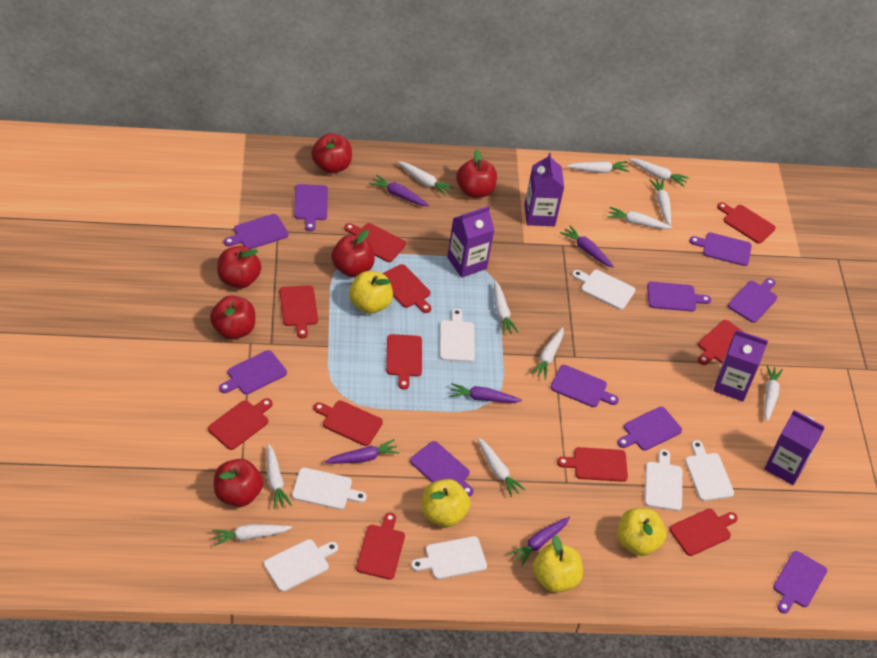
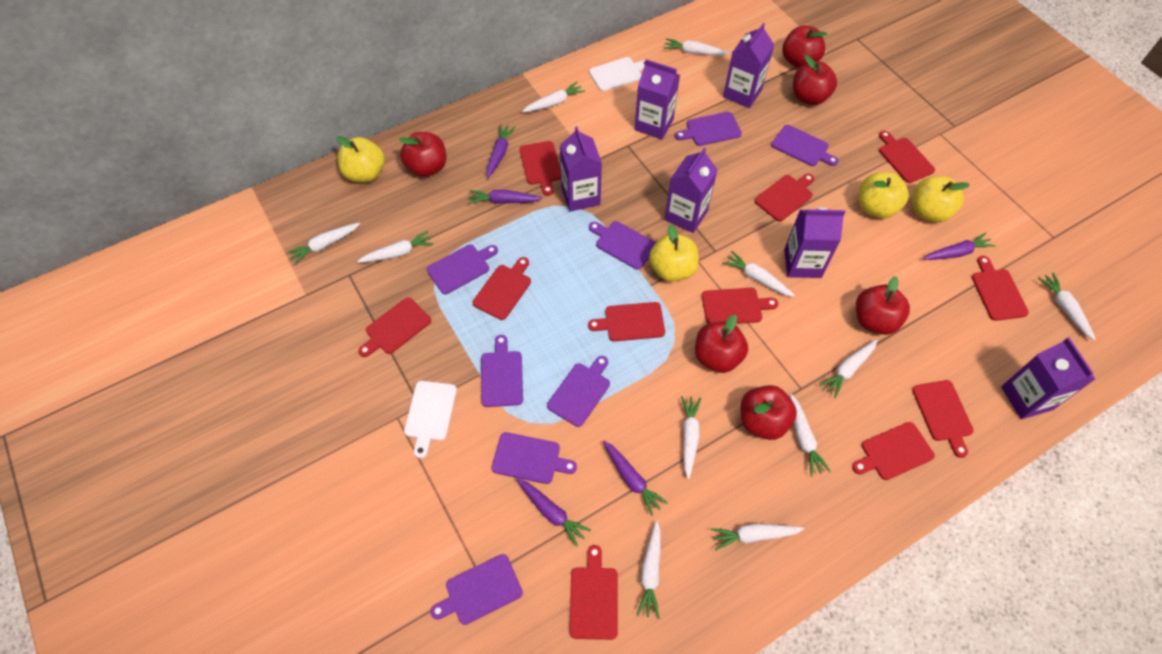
purple carton: [447,206,494,278] [524,153,564,226] [713,330,768,402] [764,410,825,485] = 4 -> [560,126,602,212] [634,59,680,140] [664,148,718,233] [723,23,774,108] [784,207,845,278] [1001,337,1095,419] = 6
purple cutting board: [219,350,287,395] [224,214,289,249] [294,184,328,231] [410,441,474,497] [550,365,619,407] [617,407,682,451] [647,282,711,312] [689,232,752,266] [728,278,777,323] [773,551,827,614] = 10 -> [427,244,498,294] [430,554,523,625] [481,335,523,407] [492,432,577,484] [547,356,610,427] [589,221,656,270] [675,112,742,146] [771,125,839,166] = 8
white cutting board: [264,539,338,592] [292,467,367,510] [411,536,487,579] [440,308,475,362] [572,270,635,310] [645,449,682,511] [685,440,734,501] = 7 -> [404,381,457,458] [589,57,645,91] = 2

